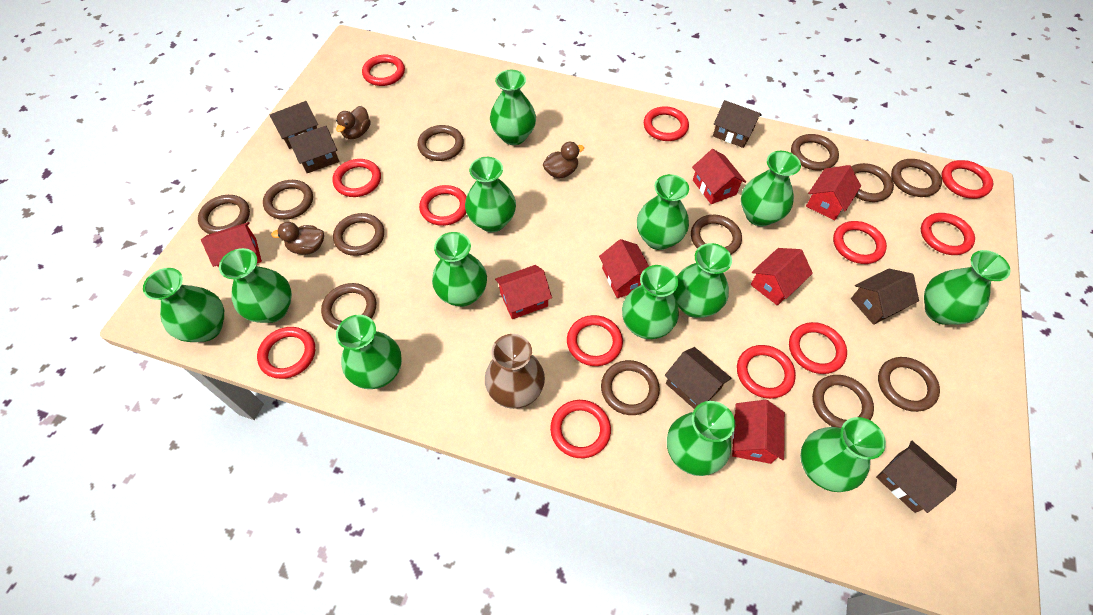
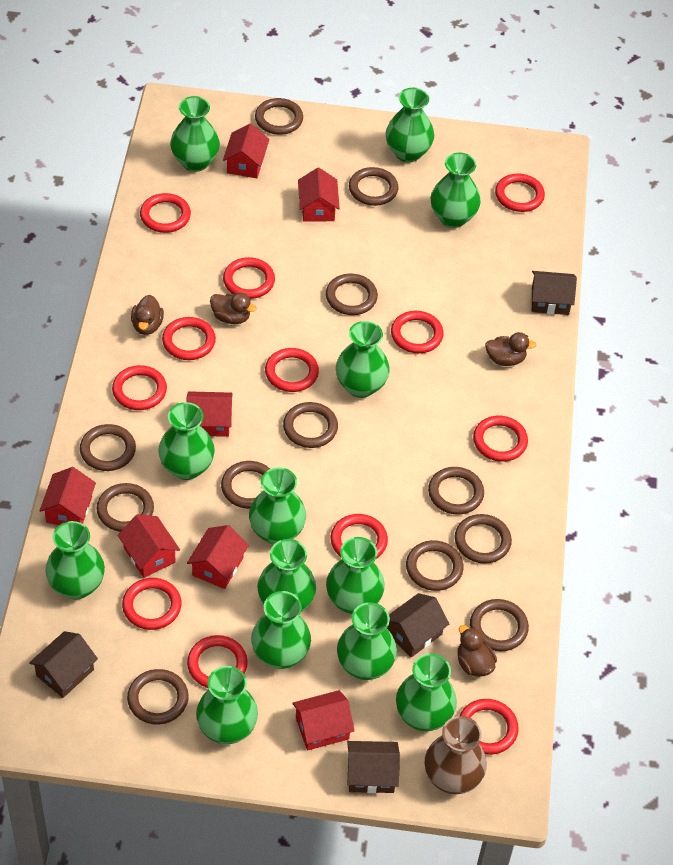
brown duck: [271,222,324,255] [336,106,371,139] [543,142,584,178] = 3 -> [131,295,164,335] [210,293,257,324] [457,625,497,677] [485,332,536,366] = 4
brown house: [270,101,318,149] [288,126,339,173] [664,347,732,409] [713,100,762,148] [851,269,919,325] [876,441,957,513] = 6 -> [29,631,98,698] [347,741,400,793] [387,593,449,657] [532,271,577,315] = 4

